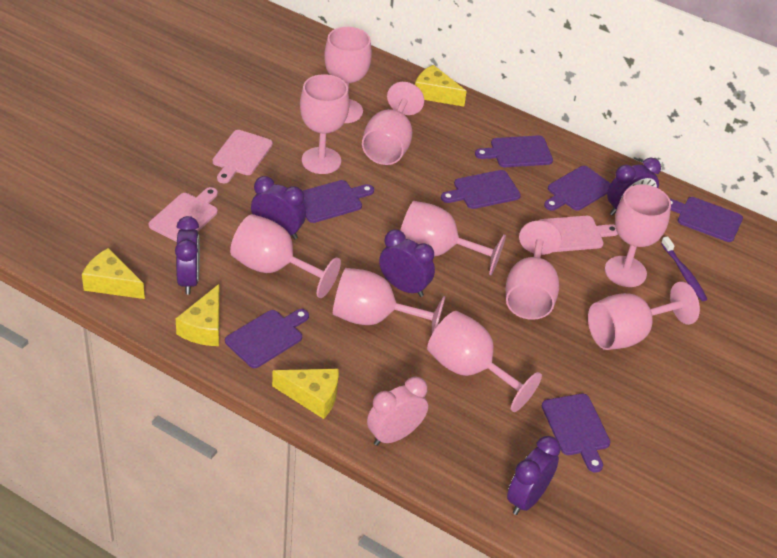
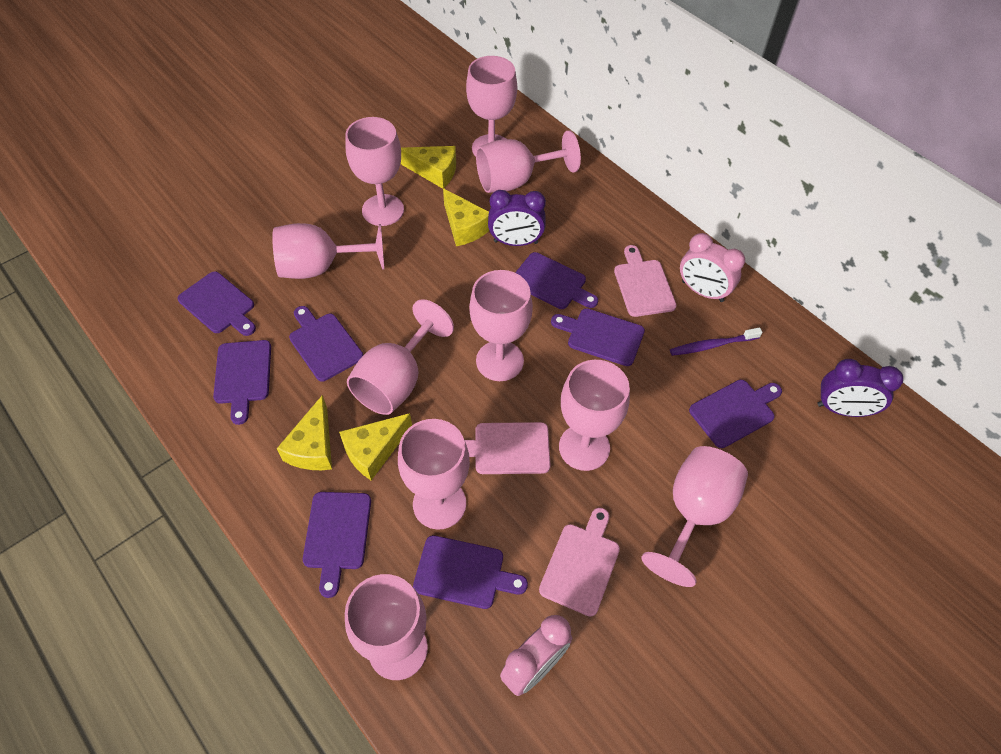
pink clock: [367,376,428,446] = 1 -> [500,615,572,696] [680,233,745,302] = 2
purple clock: [175,216,200,295] [251,176,306,239] [379,230,435,297] [507,436,561,515] [607,158,661,216] = 5 -> [488,190,546,246] [817,359,903,417] = 2
purple cutting board: [225,309,309,368] [303,180,374,223] [441,170,521,209] [475,136,553,167] [542,394,610,472] [544,166,611,211] [670,197,743,242] = 7 -> [177,271,256,336] [213,340,271,425] [289,306,363,381] [303,492,371,598] [413,535,528,609] [515,252,598,309] [551,308,645,366] [689,380,782,448] = 8

